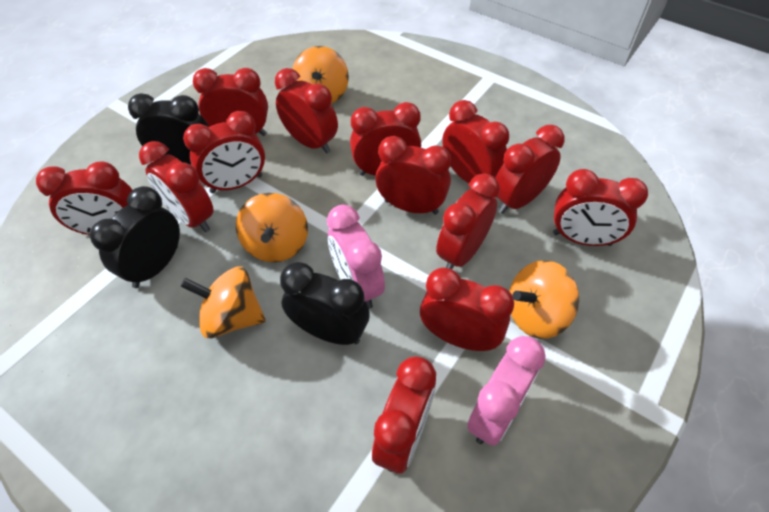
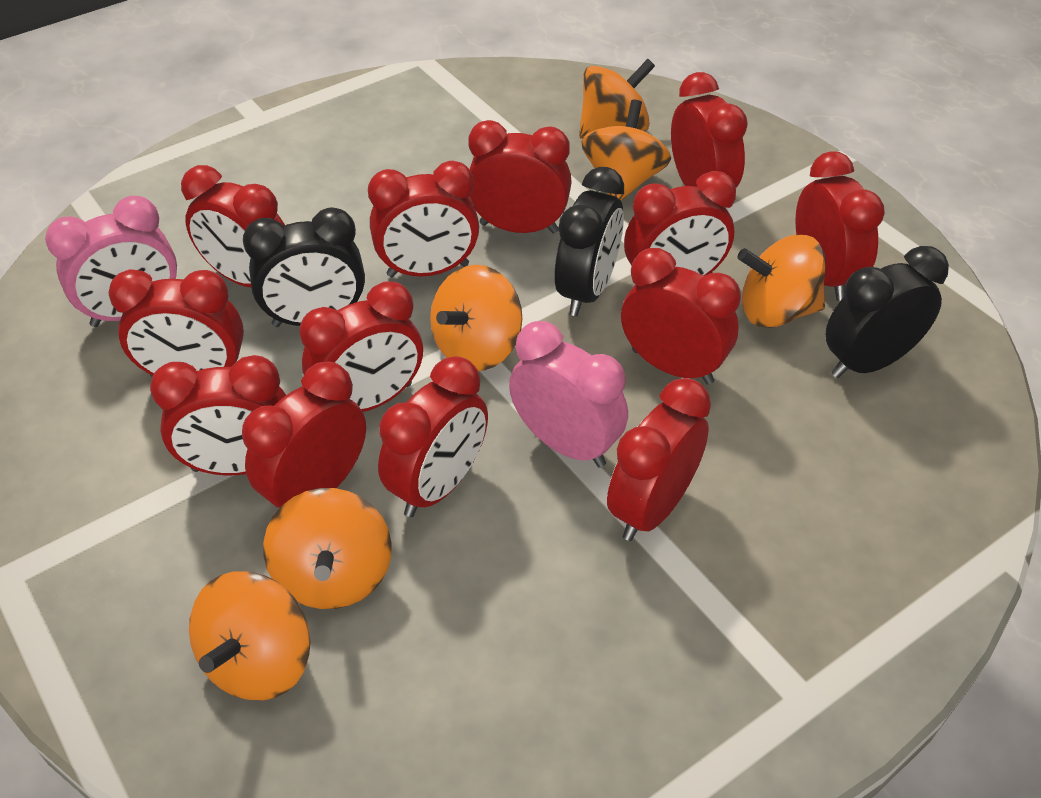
orange spinning top: [180,267,266,338] [236,193,308,262] [292,46,349,104] [509,260,579,339] = 4 -> [189,571,311,700] [263,488,391,609] [430,265,522,371] [579,59,655,139] [582,99,671,201] [738,235,826,328] = 6

